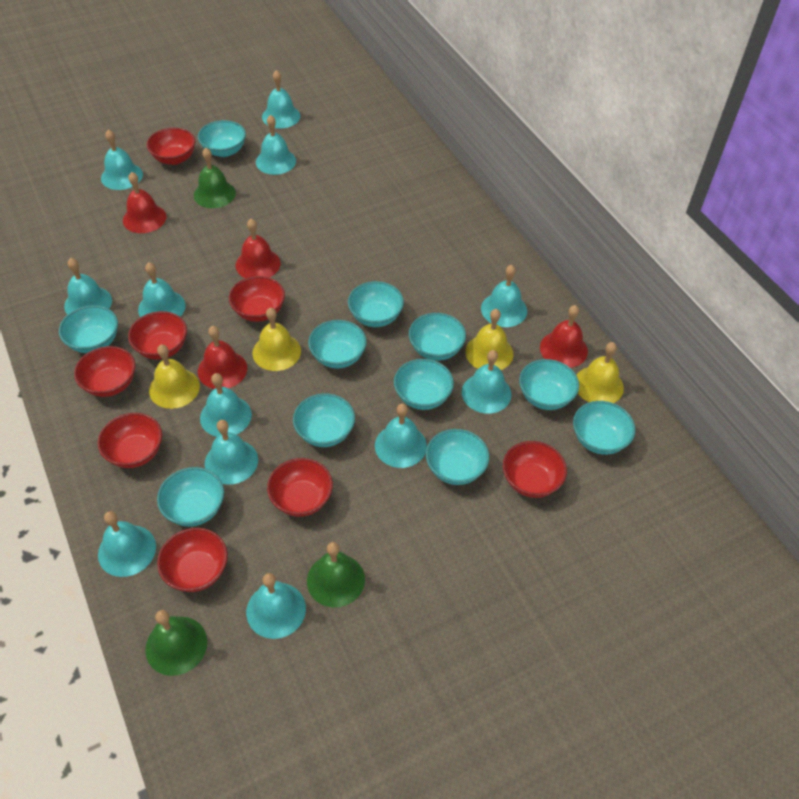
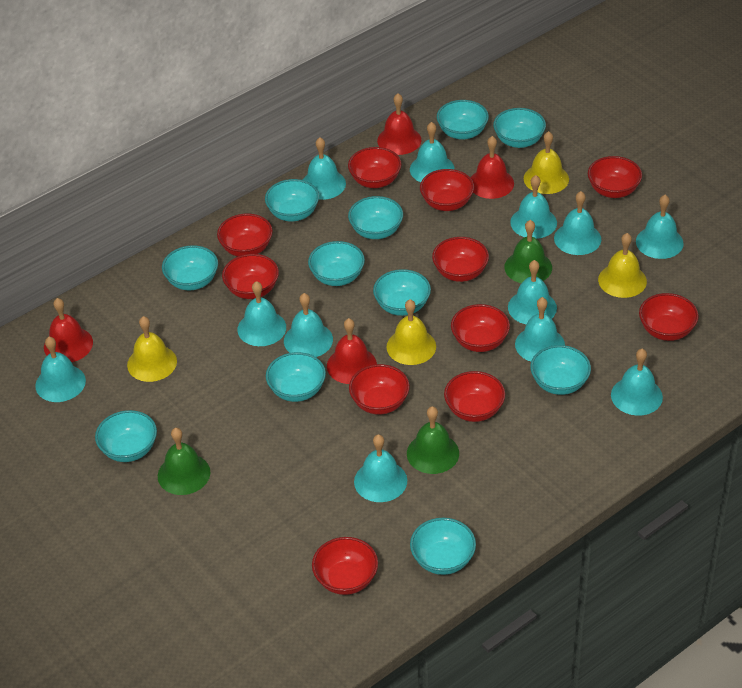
red bowl: [74,346,136,397] [97,413,162,468] [128,311,187,360] [146,128,195,165] [157,528,228,592] [229,276,285,322] [267,458,333,517] [503,441,567,498] = 8 -> [217,214,273,257] [222,254,279,299] [312,537,378,595] [348,147,401,188] [349,364,410,414] [420,169,474,211] [432,237,489,282] [444,371,505,422] [451,304,510,352] [588,156,642,198] [639,293,699,341] = 11

